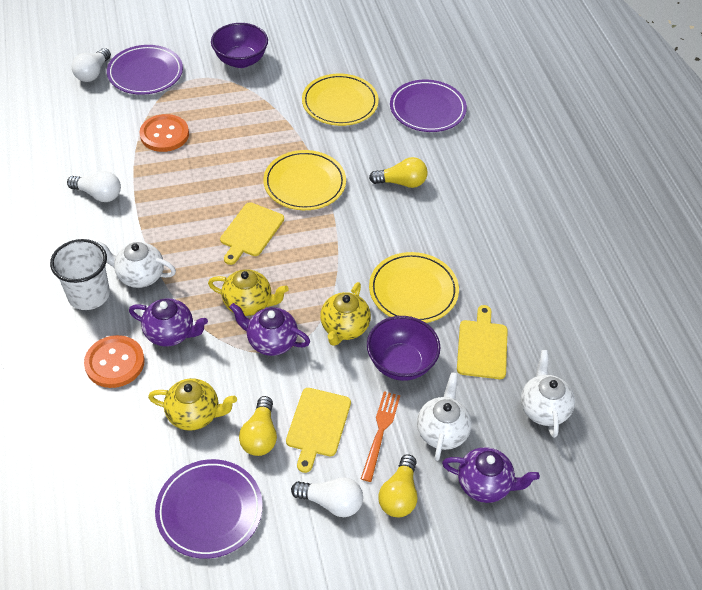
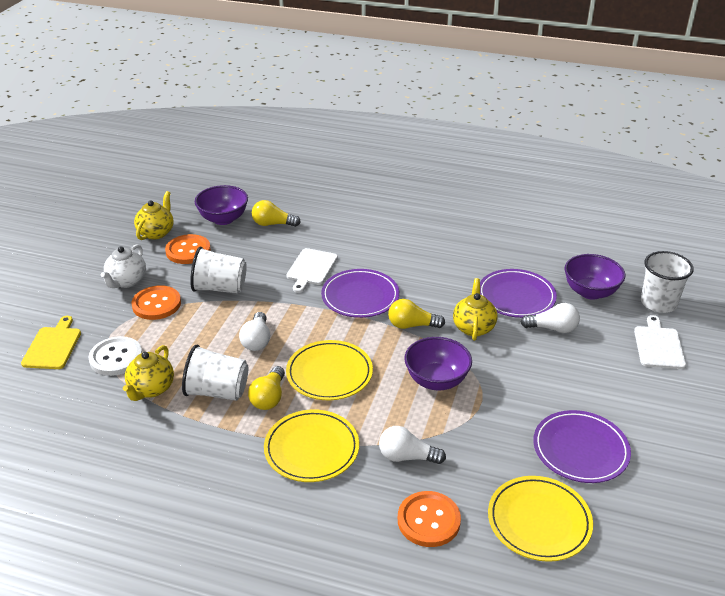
orange button: [84,335,145,388] [139,114,189,152] = 2 -> [132,285,181,320] [165,234,211,264] [398,491,461,547] = 3
orange fork: [361,391,400,482] = 1 -> none = 0
purple bowl: [211,23,268,68] [367,316,441,381] = 2 -> [195,185,248,225] [404,337,472,390] [564,254,625,300] = 3
purple teapot: [129,298,208,347] [229,303,310,356] [442,447,540,503] = 3 -> none = 0
white button: none = 0 -> [88,336,142,376] = 1
white cup: [50,239,110,310] = 1 -> [182,344,248,401] [190,247,247,294] [641,251,694,313] = 3
white cutting board: none = 0 -> [286,248,338,293] [634,315,686,369] = 2
white teapot: [97,241,176,288] [417,372,472,461] [521,350,575,438] = 3 -> [100,244,146,288] = 1
yellow cutting board: [220,202,284,265] [286,388,351,473] [457,305,508,379] = 3 -> [21,316,81,369] = 1

